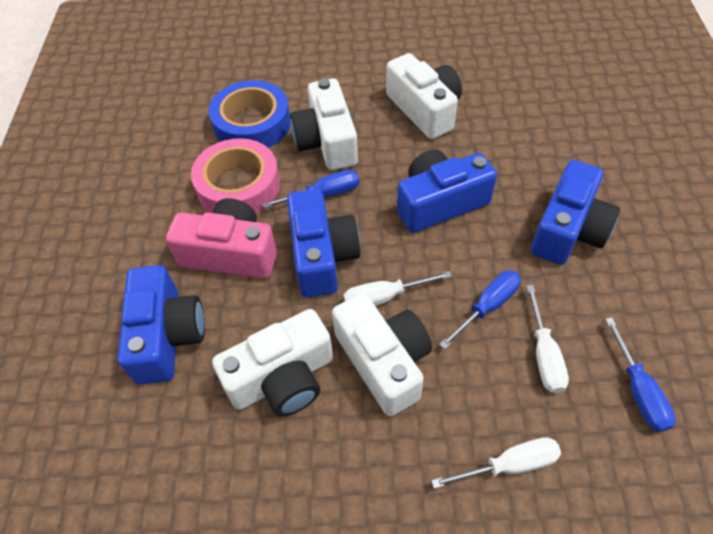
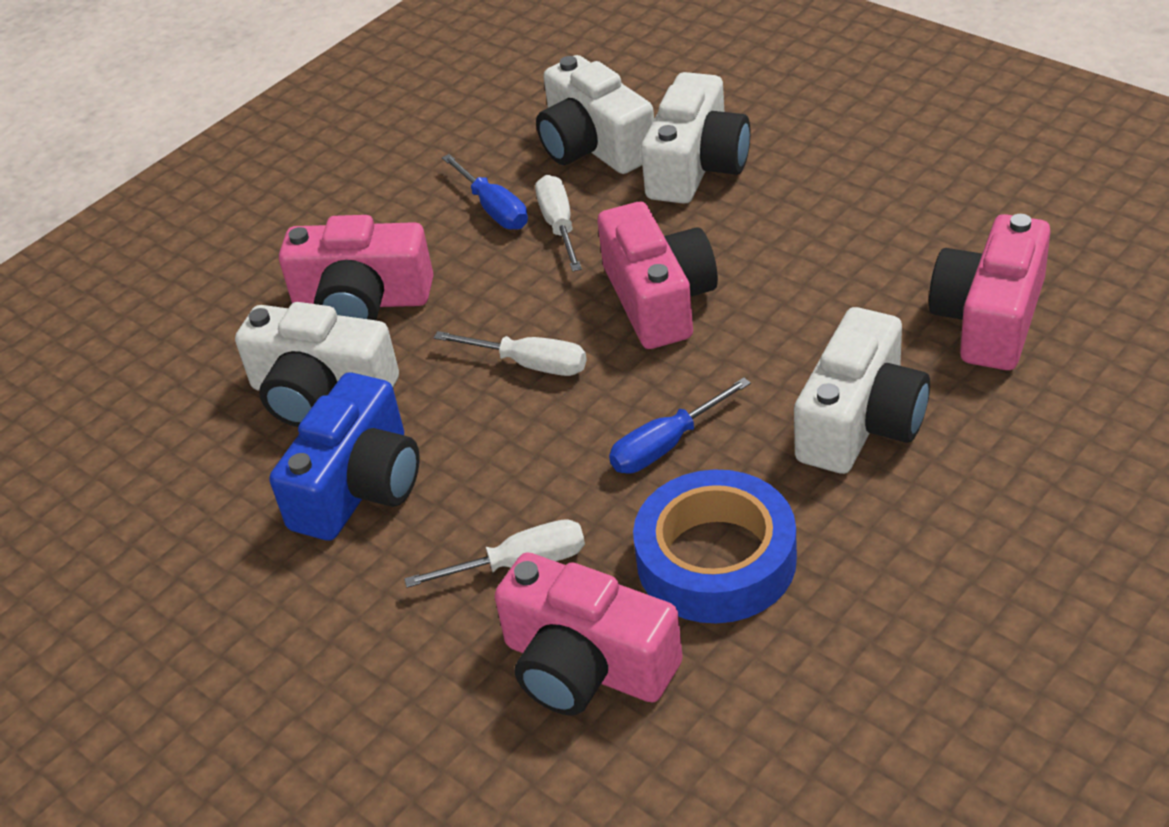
blue camera: [118,265,205,385] [287,189,360,297] [397,150,497,233] [531,160,620,265] = 4 -> [269,373,419,541] = 1
blue screwdriver: [263,170,359,208] [439,270,521,349] [605,317,675,432] = 3 -> [442,154,528,230] [609,377,751,474] = 2
pink camera: [166,198,277,279] = 1 -> [279,215,434,320] [494,552,683,716] [598,202,718,349] [929,214,1051,370] = 4
pink tape: [191,138,280,214] = 1 -> none = 0

